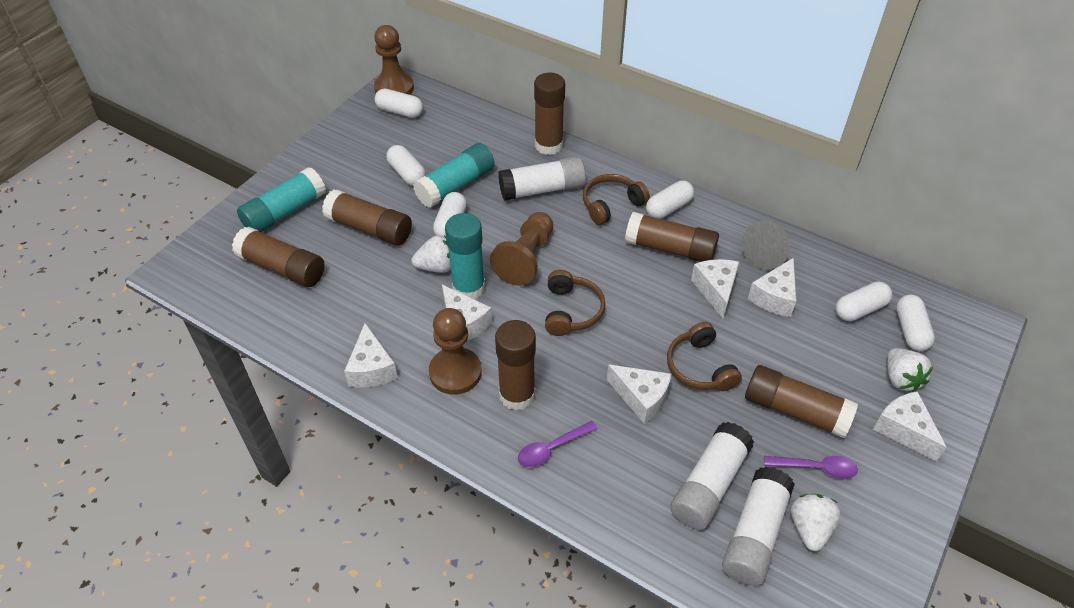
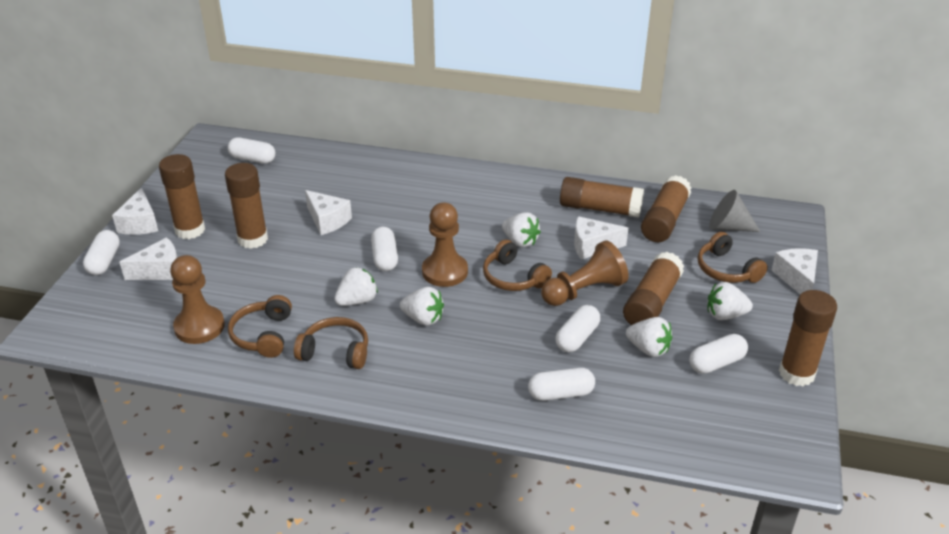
brown headphones: [545,270,606,336] [583,174,650,225] [667,322,742,391] = 3 -> [228,295,292,358] [294,317,368,369] [483,240,552,291] [698,232,768,283] = 4
purple spoon: [518,421,598,467] [764,456,858,479] = 2 -> none = 0
turquoise glue stick: [237,167,326,232] [413,143,495,208] [445,213,485,299] = 3 -> none = 0
white cheese: [344,323,398,388] [442,285,492,341] [607,364,671,424] [691,259,739,318] [748,258,796,317] [873,391,946,462] = 6 -> [112,187,158,235] [119,237,177,280] [305,190,352,235] [574,216,628,260] [771,248,818,295] = 5
white glue stick: [498,156,586,200] [670,422,754,530] [722,467,795,586] = 3 -> none = 0
white strawberry: [411,235,451,273] [791,494,841,551] [887,348,933,392] = 3 -> [334,267,378,306] [400,287,444,326] [502,212,541,247] [626,317,672,357] [707,282,753,320] = 5

